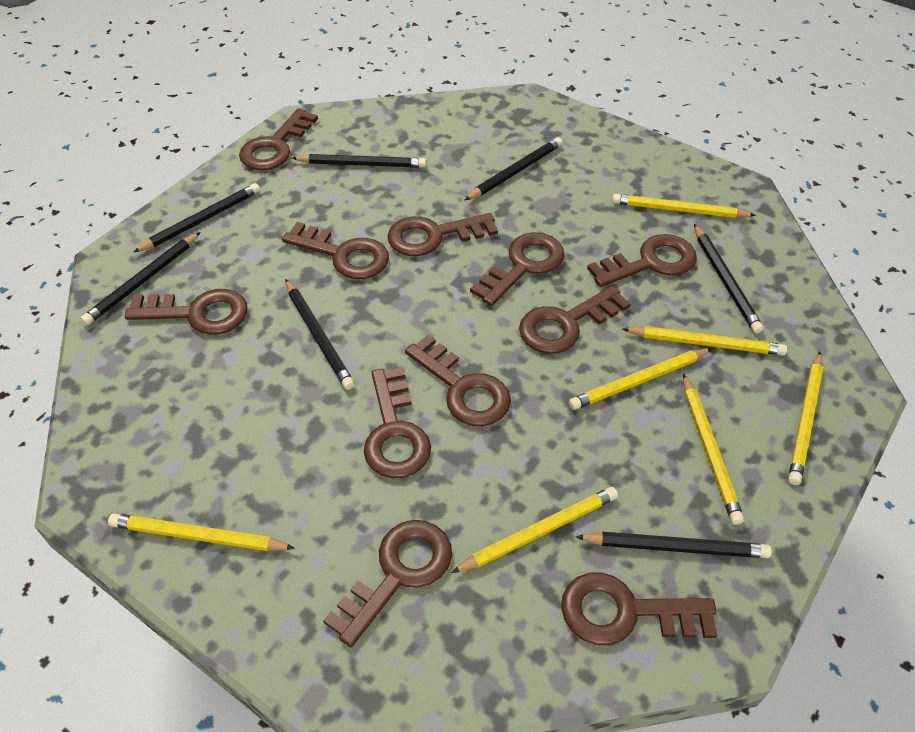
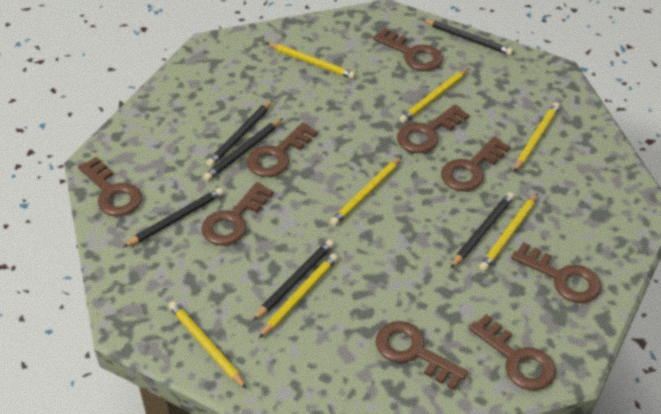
black pencil: [80,232,200,325] [133,183,260,252] [285,279,355,390] [292,154,426,168] [465,137,563,200] [575,532,772,558] [694,224,764,333] = 7 -> [123,188,223,247] [204,118,283,181] [206,100,273,167] [253,240,334,321] [422,19,513,56] [450,192,514,269] = 6
brown key: [125,289,248,335] [239,108,318,170] [282,222,389,279] [323,520,452,647] [364,367,431,478] [387,213,498,256] [405,334,511,426] [470,232,565,306] [519,286,631,354] [561,572,717,645] [587,234,697,287] = 11 -> [78,157,142,216] [201,182,274,245] [247,122,318,177] [373,28,443,71] [376,321,468,390] [397,104,469,153] [441,137,511,191] [469,314,556,391] [511,242,601,303] = 9

